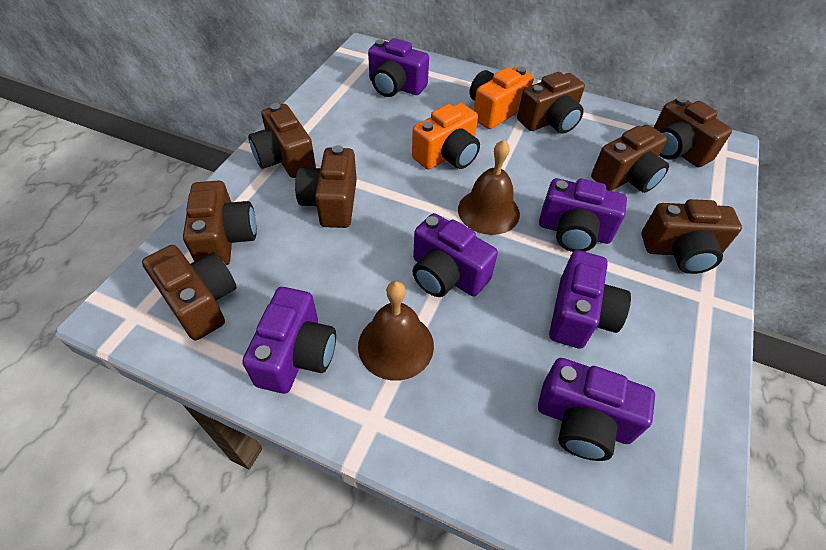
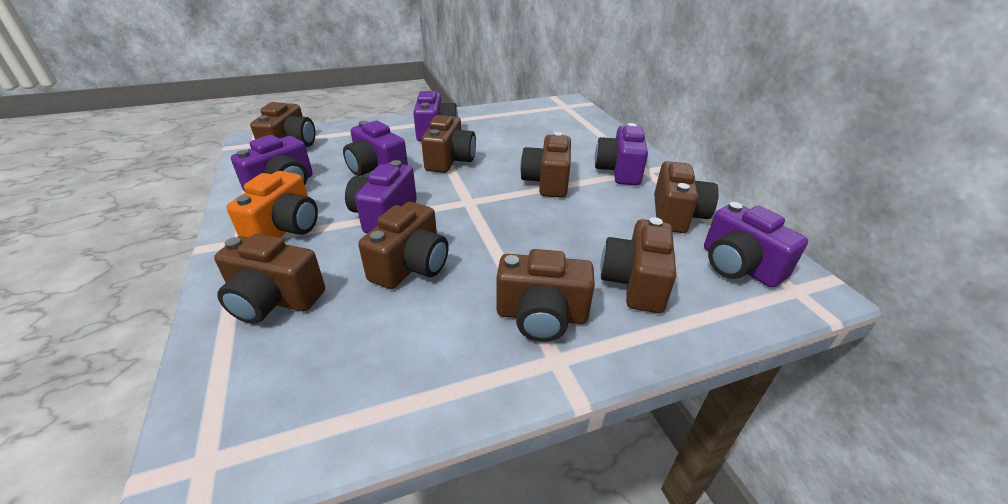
brown bell: [358,281,434,381] [458,140,520,235] = 2 -> none = 0
orange camera: [412,103,480,170] [470,67,534,129] = 2 -> [227,171,318,238] = 1

